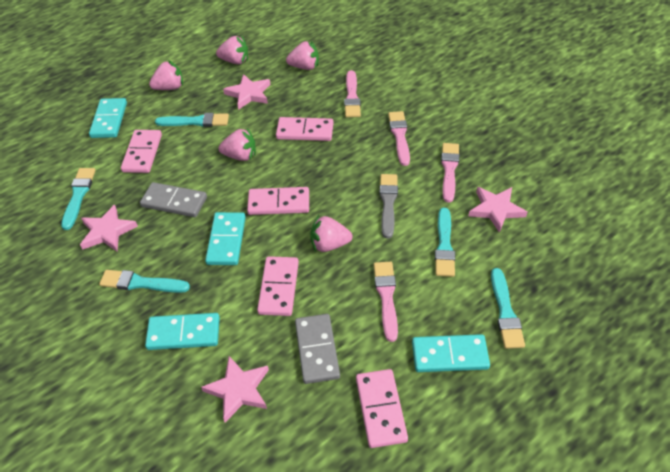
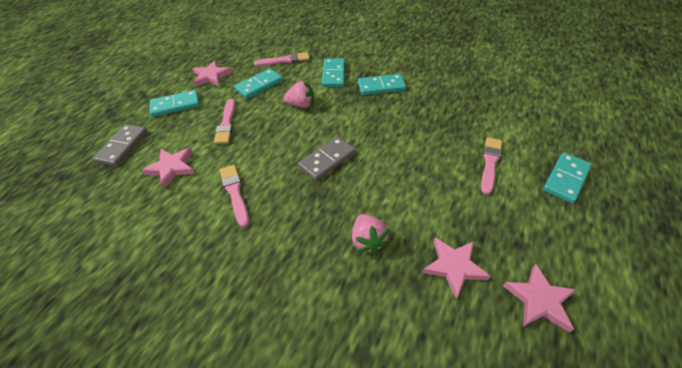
grey brush: [379,174,398,238] = 1 -> none = 0
pink domino: [121,130,162,173] [247,187,309,215] [257,256,299,316] [276,117,333,141] [356,369,408,448] = 5 -> none = 0
pink strawberry: [149,60,183,90] [216,36,248,64] [219,128,256,161] [286,41,319,70] [310,215,353,252] = 5 -> [283,80,314,108] [352,214,389,254] = 2
turquoise brush: [61,168,96,230] [99,270,190,293] [155,113,229,127] [435,208,455,277] [491,268,525,349] = 5 -> none = 0
turquoise domino: [89,98,127,138] [145,313,220,350] [205,212,246,265] [412,334,490,372] = 4 -> [150,90,200,117] [234,68,283,99] [322,58,345,87] [358,74,406,95] [543,152,592,203] = 5

